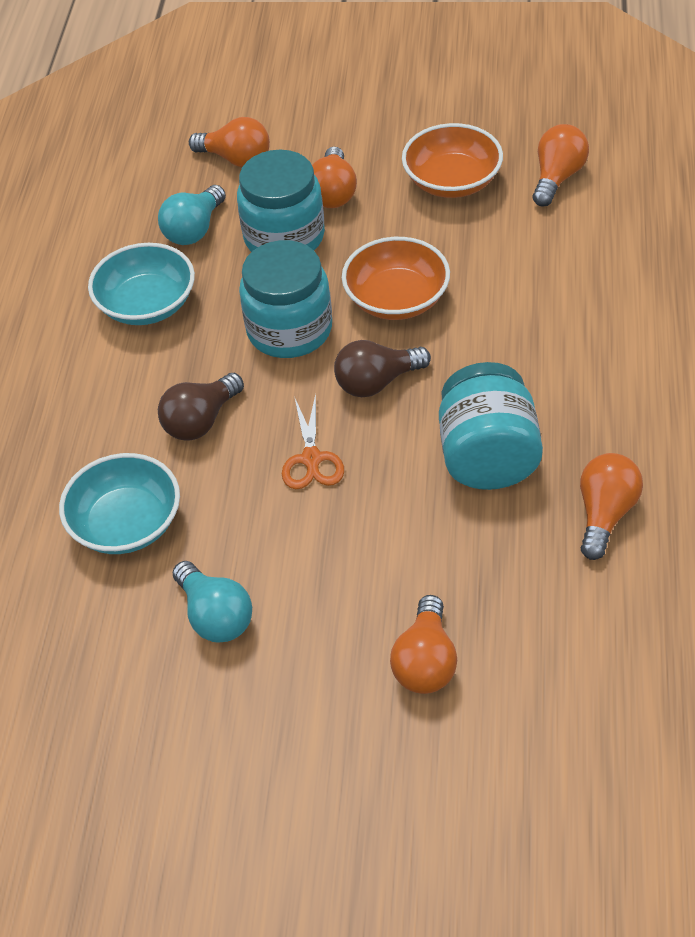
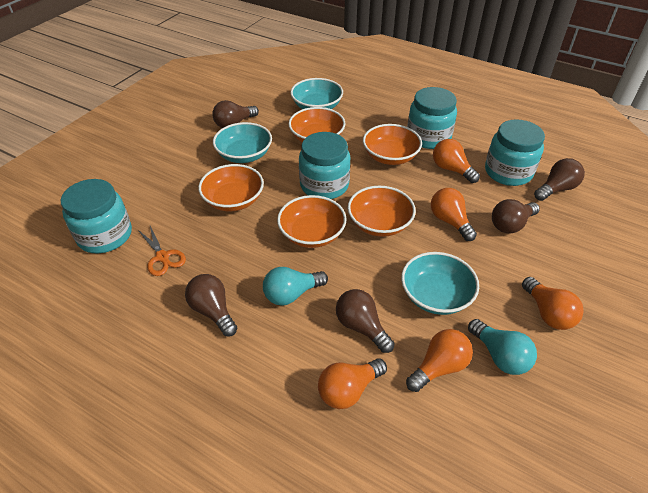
brown light bulb: [158,373,244,441] [334,340,431,397] = 2 -> [185,274,237,336] [212,100,259,128] [336,289,395,353] [492,199,540,234] [534,158,585,201] = 5
orange bowl: [342,237,450,320] [402,123,503,198] = 2 -> [198,164,264,211] [277,195,346,248] [289,107,345,142] [348,186,416,237] [363,124,422,165] = 5
turquoise bowl: [59,453,180,554] [88,243,195,325] = 2 -> [213,122,272,163] [290,78,343,109] [401,252,479,315] = 3
turquoise jar: [237,150,325,252] [239,240,332,358] [439,362,543,490] = 3 -> [61,179,132,253] [299,132,350,199] [407,87,457,149] [485,119,545,186] = 4

